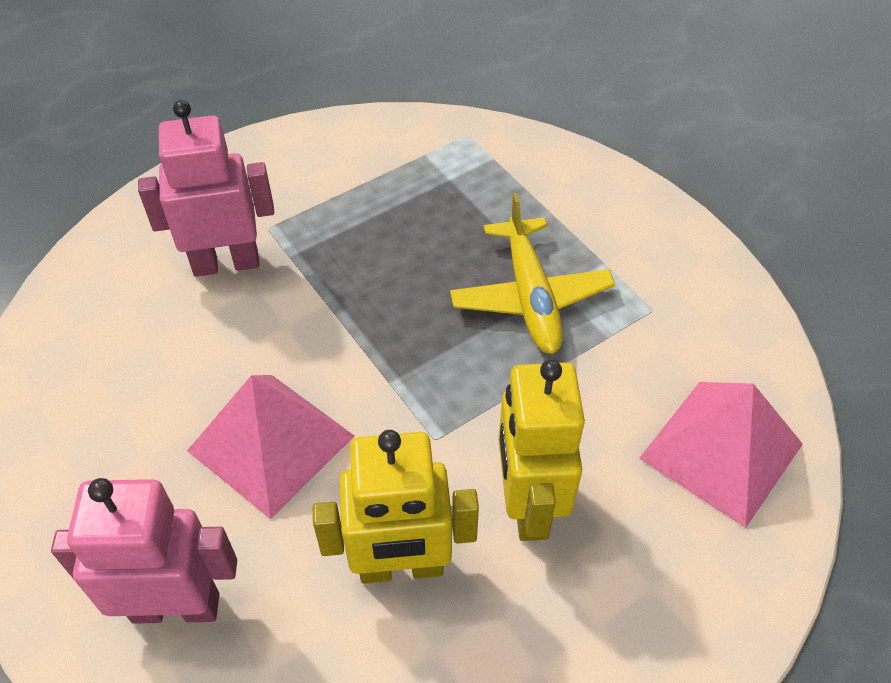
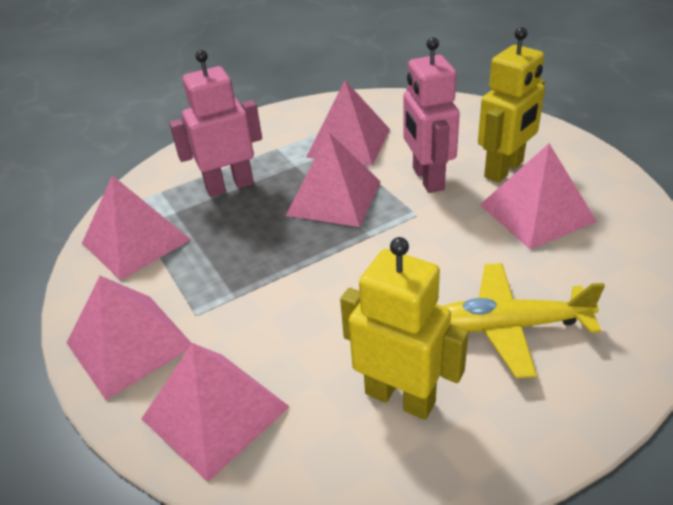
pink pyramid: [187,375,354,519] [639,382,803,528] = 2 -> [67,276,192,400] [82,175,191,281] [141,343,290,482] [286,132,381,227] [306,80,390,166] [480,144,597,249] = 6

